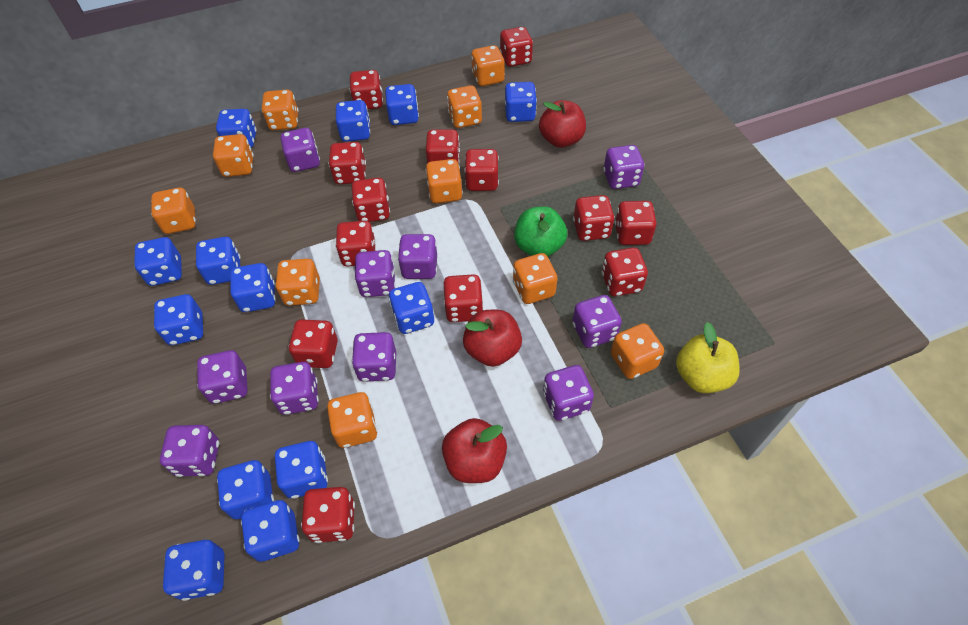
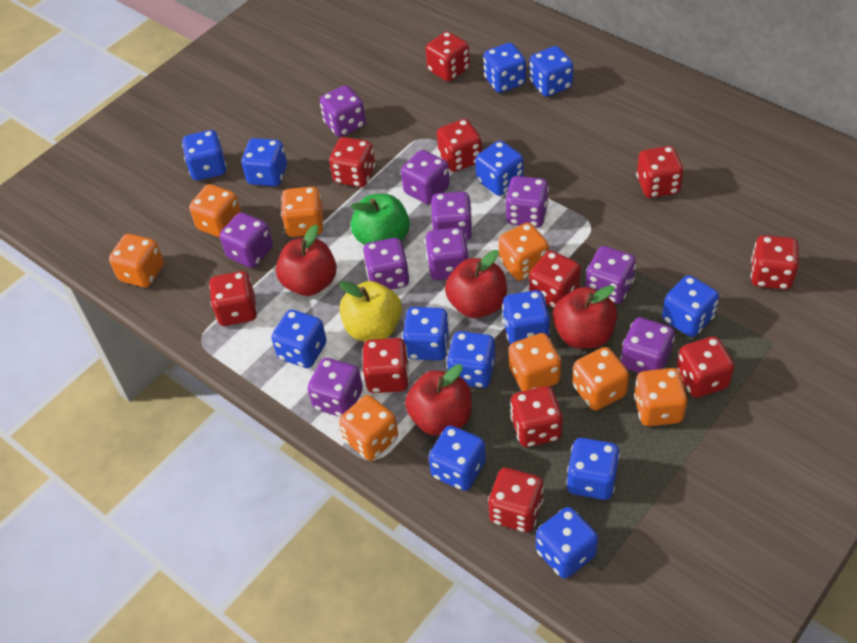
orange dice: [151,187,196,234] [213,134,254,177] [261,90,299,130] [275,259,320,306] [327,392,378,448] [425,159,463,203] [447,85,482,128] [471,45,505,86] [513,253,558,304] [611,323,664,379] = 10 -> [109,234,164,288] [189,184,241,238] [281,187,324,237] [339,395,398,461] [499,223,549,281] [509,333,561,391] [572,347,629,410] [634,368,687,426] = 8
red apple: [442,418,507,483] [463,310,522,367] [539,100,586,148] = 3 -> [276,225,337,296] [405,364,472,436] [445,250,507,318] [553,285,617,349] = 4
red dice: [288,319,338,368] [301,487,355,543] [328,142,366,184] [335,221,376,267] [350,70,383,109] [352,178,390,222] [426,129,460,164] [444,274,483,322] [464,149,499,191] [500,27,533,67] [573,195,615,241] [602,247,648,296] [615,201,657,245] = 13 -> [209,271,257,326] [329,137,375,187] [363,338,409,393] [426,31,470,82] [437,119,482,172] [488,468,544,532] [510,386,563,447] [529,251,581,308] [636,146,684,198] [677,336,735,398] [751,235,799,290] = 11

